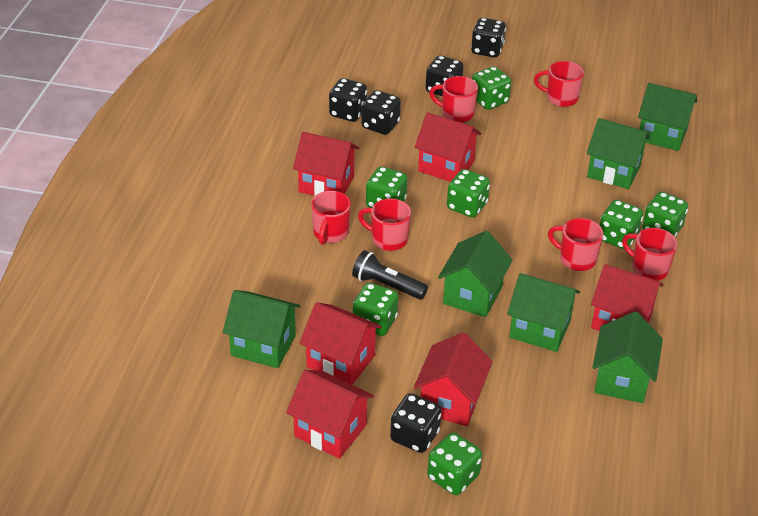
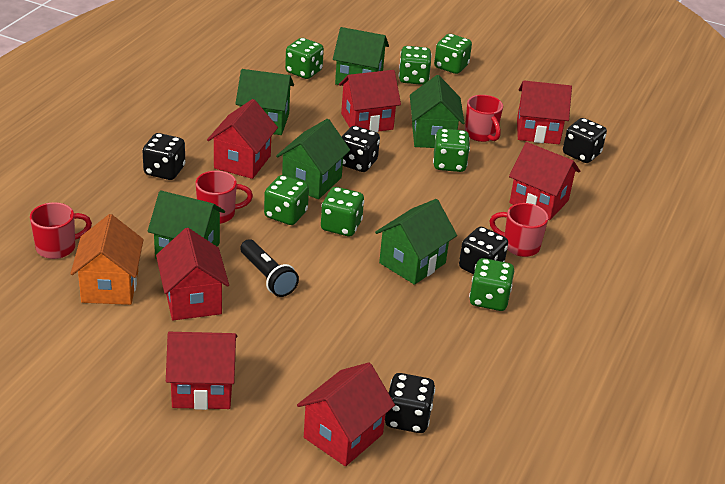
orange house: none = 0 -> [70,214,144,305] = 1
red house: [286,370,374,459] [293,132,359,196] [299,302,382,385] [414,112,482,182] [414,332,493,426] [591,264,663,331] = 6 -> [156,228,229,320] [166,332,237,410] [207,99,278,179] [297,362,395,466] [339,70,401,132] [509,142,580,220] [517,81,572,144] = 7
red mug: [311,191,351,245] [358,198,411,251] [429,76,478,123] [534,61,584,107] [548,218,603,271] [622,228,677,281] = 6 -> [30,202,92,259] [196,171,253,224] [465,95,503,142] [490,203,548,257] = 4

